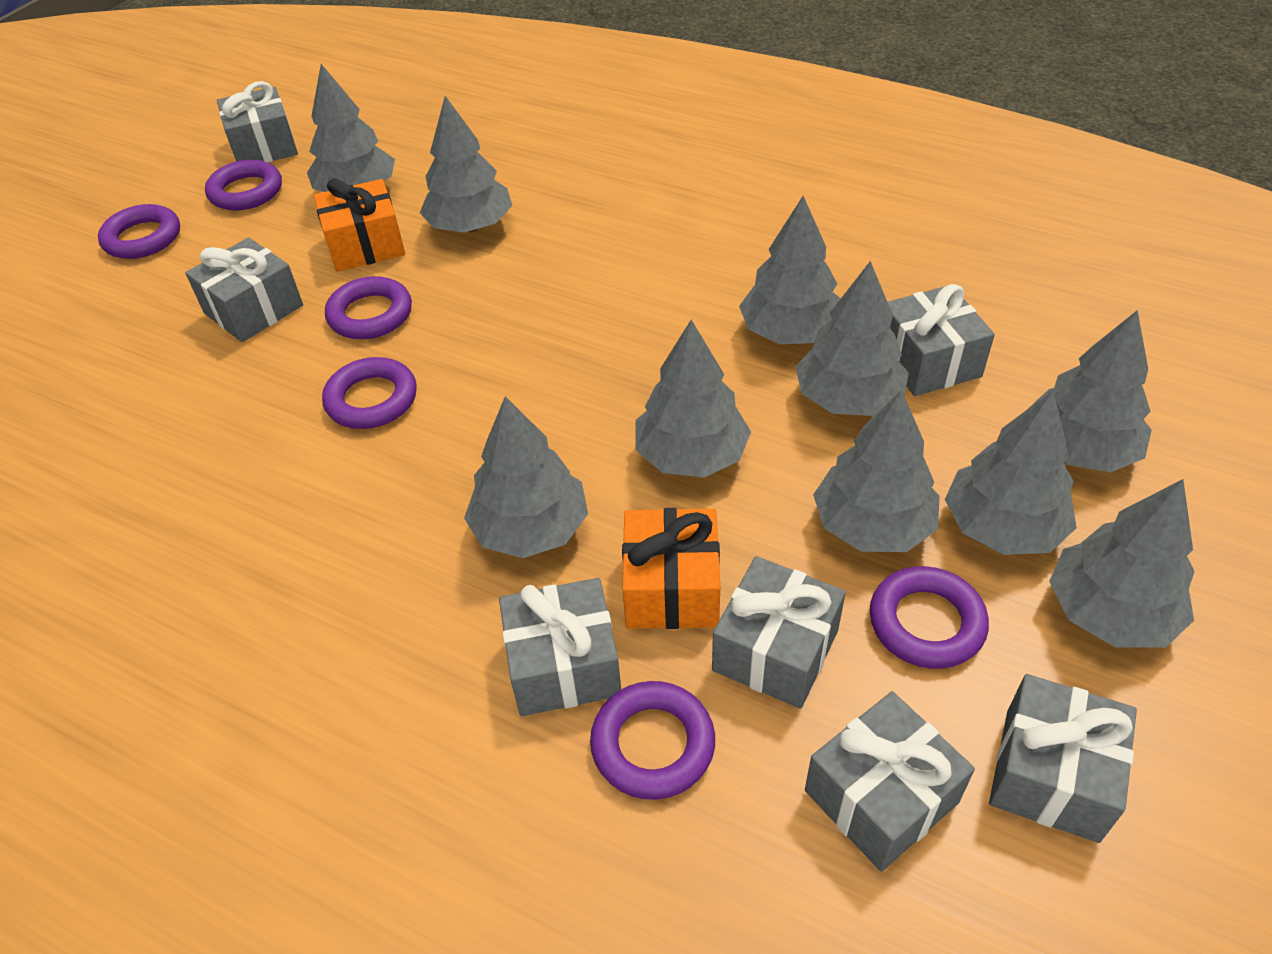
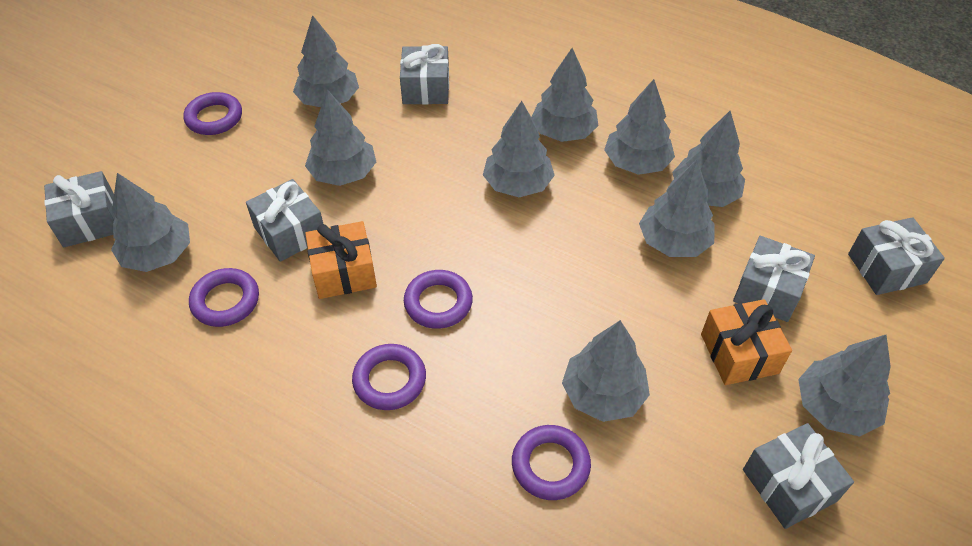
grey gift: [185,238,303,342] [217,81,298,163] [499,578,621,716] [712,556,846,709] [805,691,975,872] [888,284,995,396] [989,674,1137,843] = 7 -> [44,171,116,247] [246,179,323,262] [400,44,449,105] [733,236,815,322] [743,423,854,529] [848,217,945,295] = 6
purple ring: [98,204,180,259] [205,160,282,211] [322,357,417,429] [325,276,412,339] [590,681,715,800] [870,566,989,669] = 6 -> [183,92,242,135] [189,268,259,327] [352,344,426,410] [404,270,473,329] [512,425,591,500] = 5

